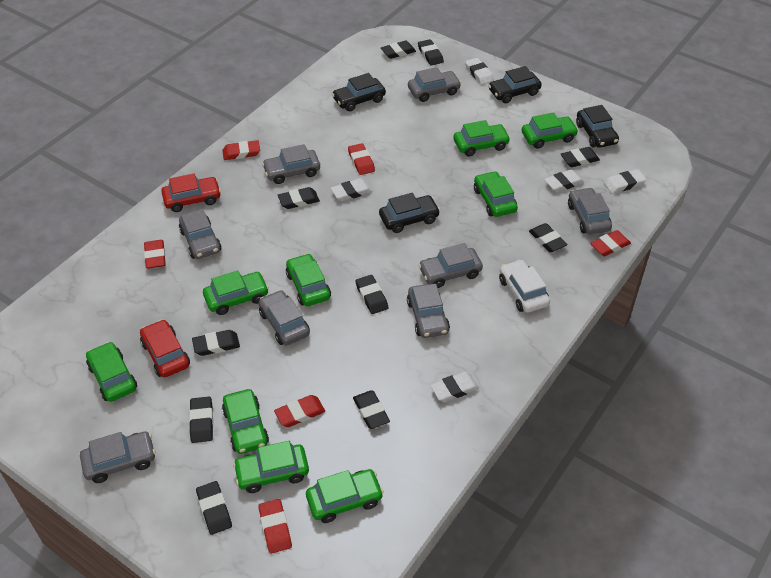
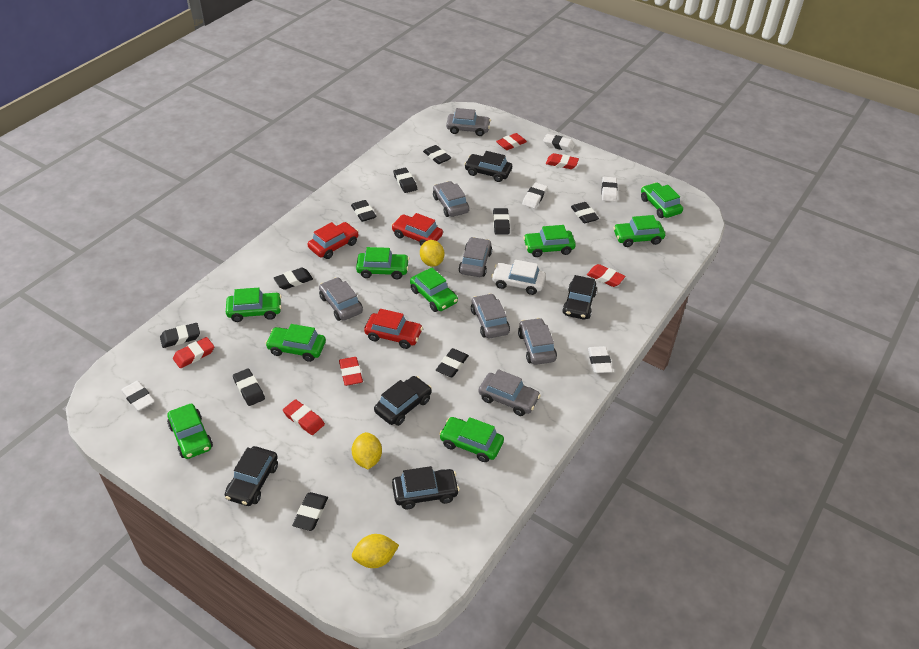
black car: [332,73,386,112] [379,193,440,233] [488,66,542,103] [576,105,619,148] = 4 -> [225,446,278,506] [374,376,432,426] [392,466,459,509] [464,151,512,182] [562,275,597,320] = 5
grey car: [80,431,156,483] [179,209,221,259] [259,290,310,345] [262,144,320,184] [407,284,450,338] [408,67,461,102] [418,243,483,288] [568,187,612,234] = 8 -> [319,277,363,321] [433,181,469,217] [446,108,491,136] [459,237,492,277] [471,293,510,338] [478,369,541,416] [518,318,557,365] = 7
red car: [140,319,190,378] [161,173,221,212] = 2 -> [308,222,359,259] [364,309,423,349] [391,213,443,246] = 3
yellow lemon: none = 0 -> [352,432,382,469] [352,534,399,568] [420,240,444,267] = 3

